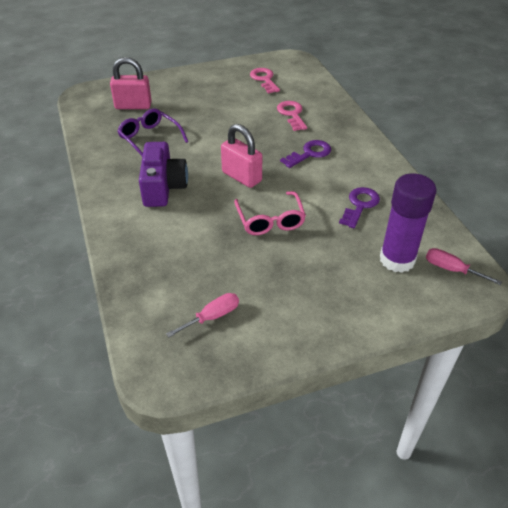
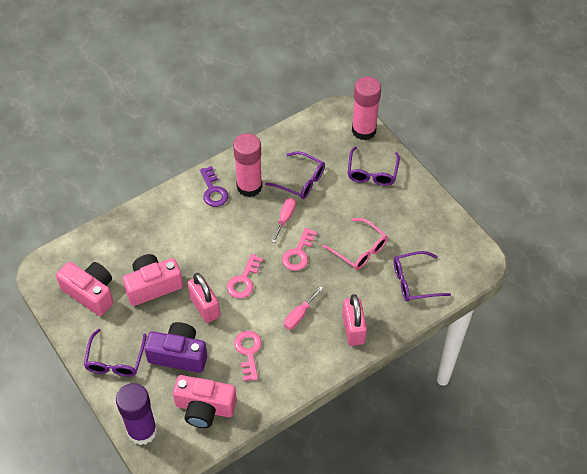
pink camera: none = 0 -> [56,262,113,316] [122,254,183,306] [173,375,237,428] = 3
pink glue stick: none = 0 -> [233,133,262,197] [352,76,381,140] = 2
pink key: [250,68,280,94] [277,101,307,131] = 2 -> [227,254,263,298] [234,331,262,381] [282,228,317,271] = 3
purple glasses: [117,108,188,156] = 1 -> [84,329,146,377] [265,151,325,199] [348,147,400,186] [394,251,451,302] = 4
purple key: [280,140,331,168] [339,187,380,228] = 2 -> [200,166,228,207] = 1

